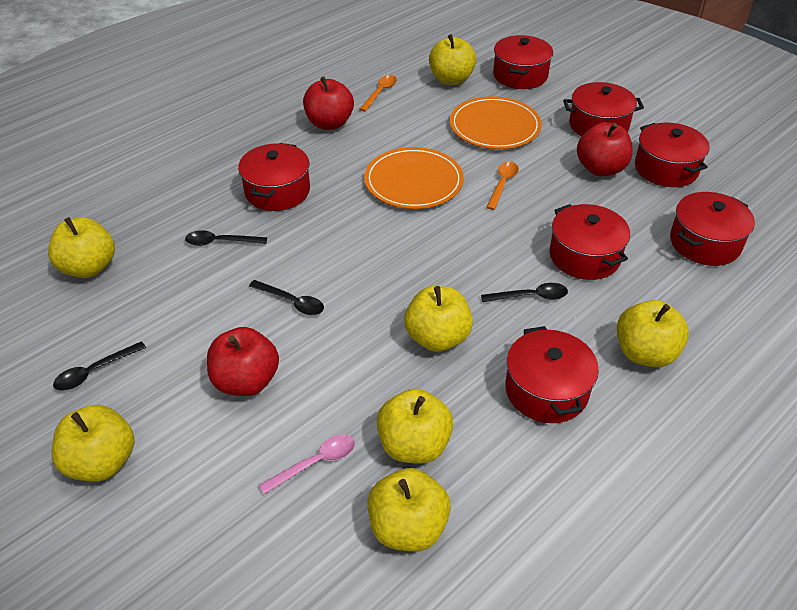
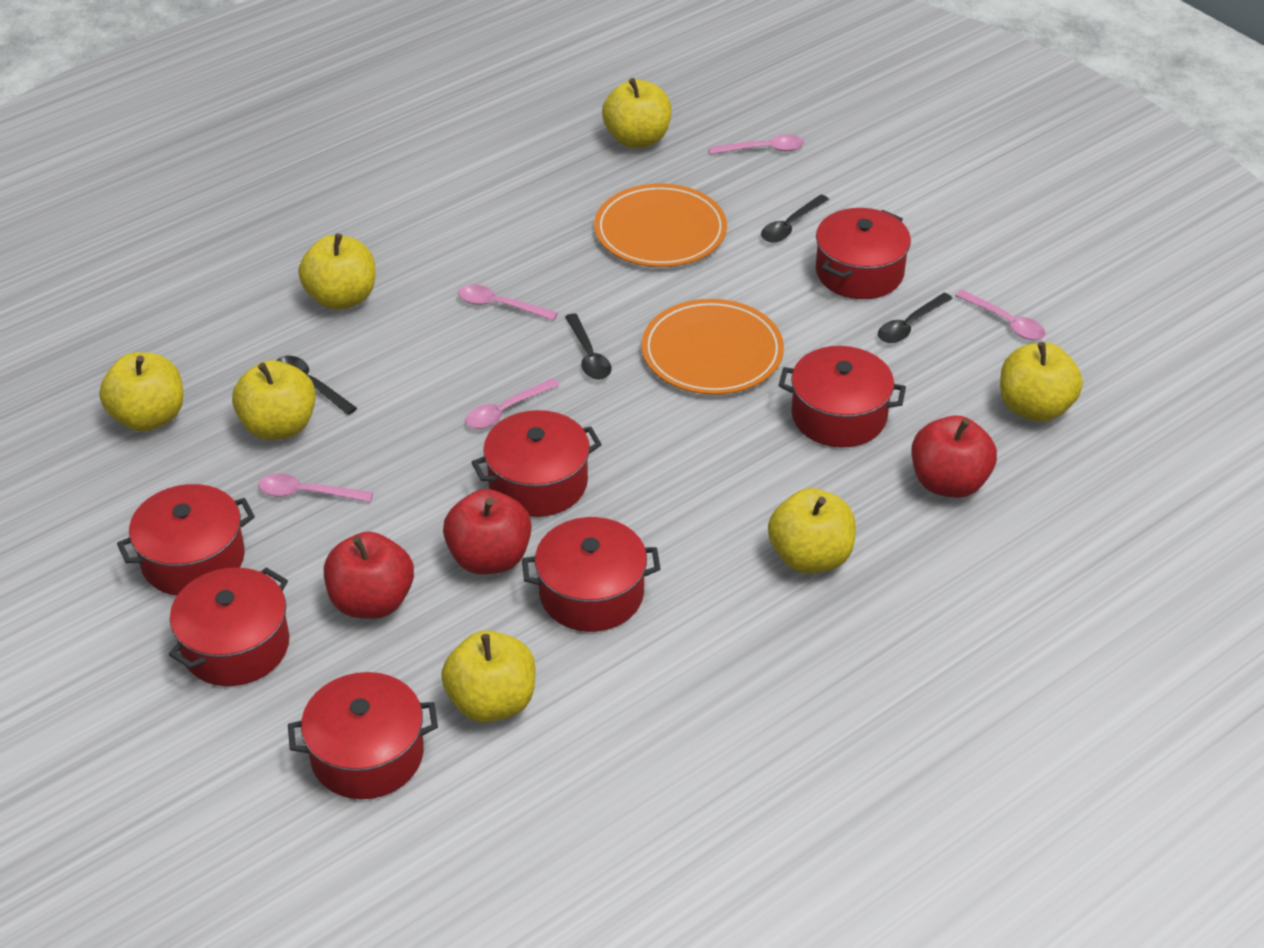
orange spoon: [360,75,397,112] [486,162,519,210] = 2 -> none = 0
pink spoon: [259,434,355,494] = 1 -> [258,474,373,502] [458,285,558,321] [465,378,560,429] [709,135,804,154] [955,290,1045,340] = 5

